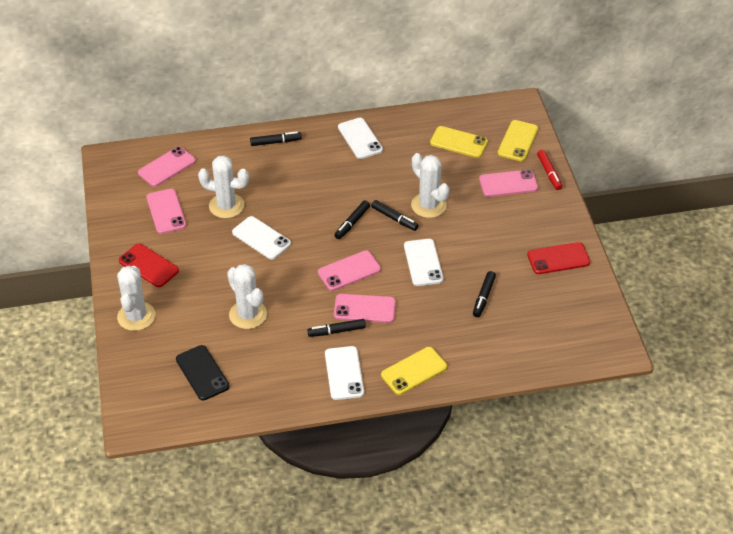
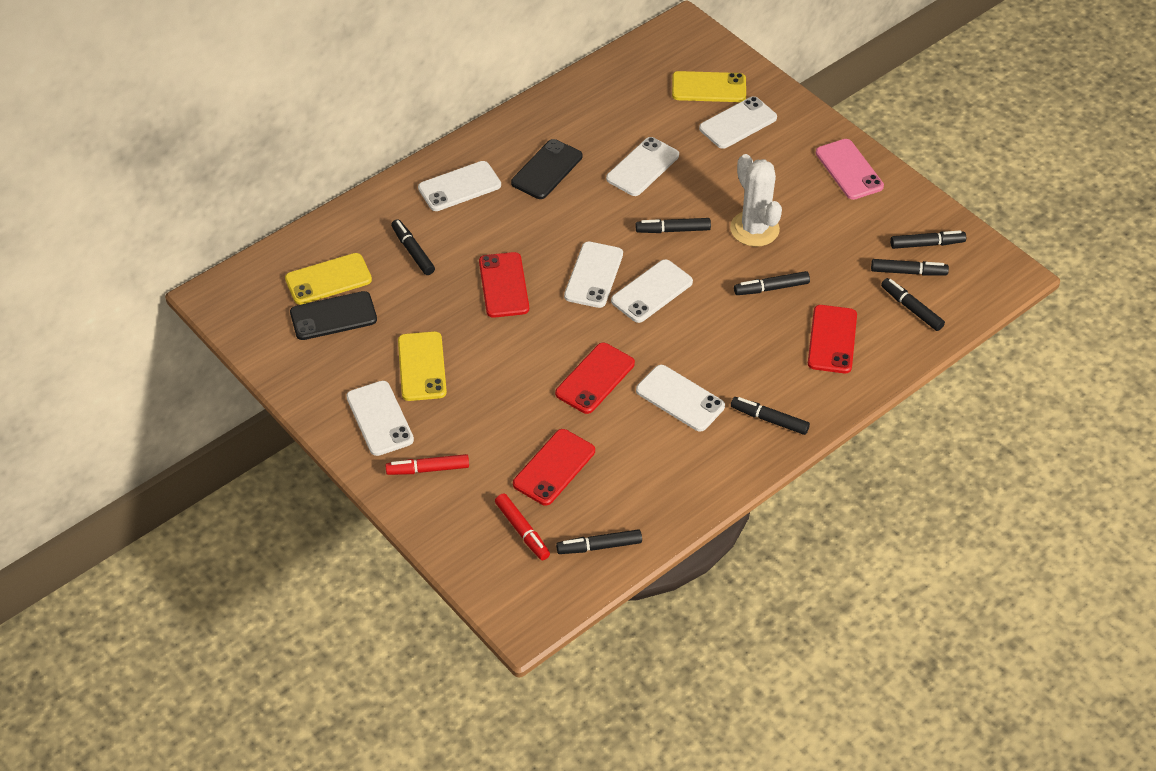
black marker: [250,132,302,146] [307,319,366,337] [335,201,370,239] [372,200,419,231] [473,271,496,317] = 5 -> [391,219,435,275] [556,529,642,554] [635,218,711,233] [731,397,810,435] [734,271,810,295] [871,259,949,276] [881,278,945,331] [890,230,966,249] = 8
black phone: [176,345,230,400] = 1 -> [290,291,377,340] [511,139,582,199] = 2
pink phone: [138,147,196,187] [146,189,186,234] [318,250,381,291] [334,294,396,323] [479,170,538,197] = 5 -> [816,139,884,200] = 1
red marker: [537,150,562,190] = 1 -> [385,454,469,475] [495,494,550,560] = 2
red phone: [119,243,179,287] [527,242,590,274] = 2 -> [479,252,529,318] [513,429,595,505] [555,343,635,414] [808,305,857,373] = 4
white cactus: [117,266,155,331] [198,155,249,218] [227,264,267,329] [411,153,449,218] = 4 -> [730,154,782,247] = 1
white phone: [232,216,291,260] [325,346,364,400] [338,118,383,159] [404,239,443,286] = 4 -> [346,381,414,456] [418,161,501,211] [564,242,623,308] [606,137,679,196] [611,259,693,323] [636,365,725,431] [699,97,777,149] = 7

